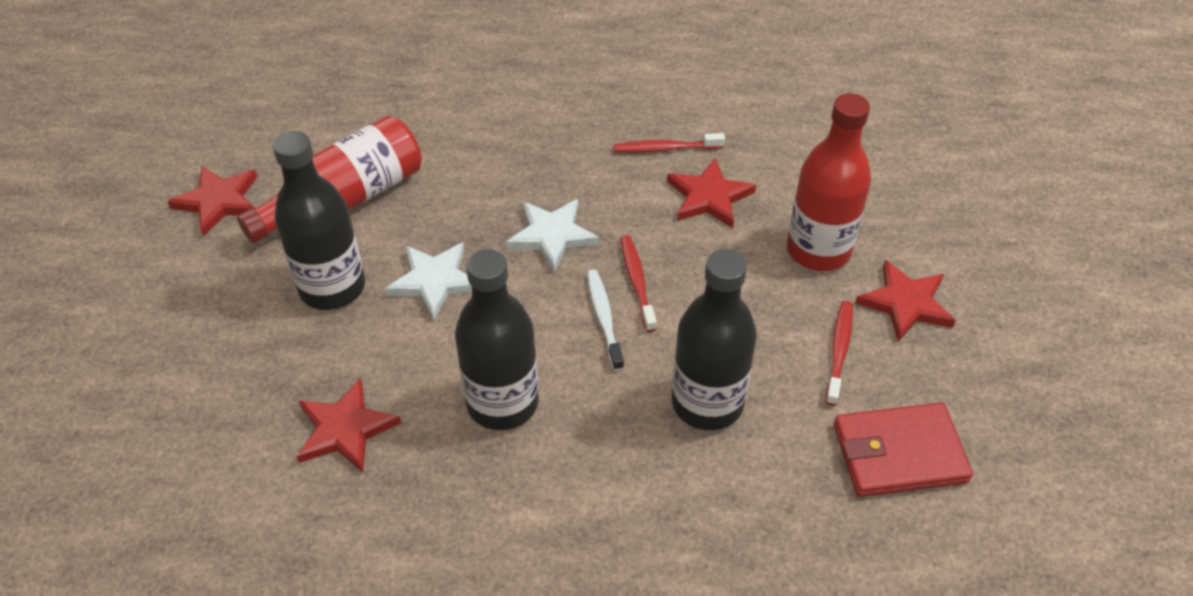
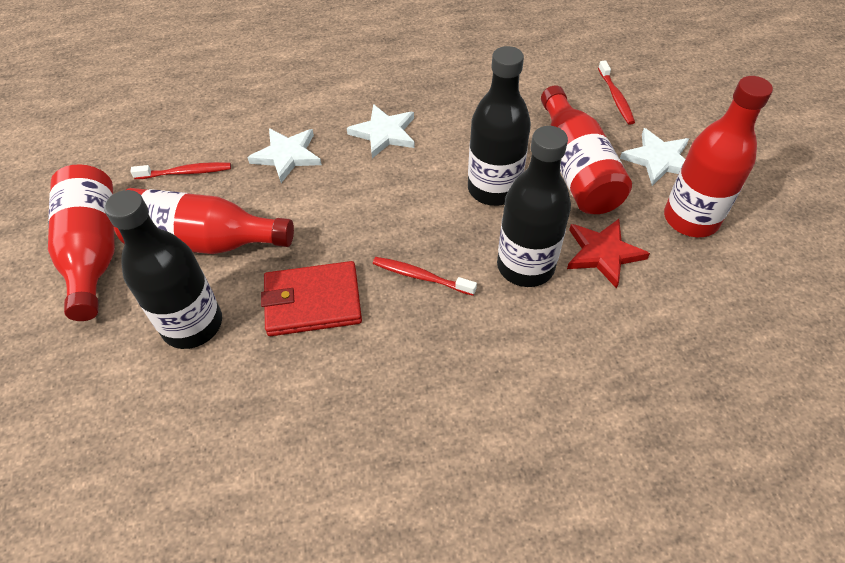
red bottle: [237,116,422,243] [787,93,871,271] = 2 -> [48,164,115,321] [113,188,294,254] [541,85,632,214] [664,76,773,237] = 4
red star: [168,166,257,236] [296,378,401,473] [667,158,756,228] [855,260,956,342] = 4 -> [567,219,650,289] = 1
white star: [385,243,472,320] [506,199,599,272] = 2 -> [247,128,322,183] [347,104,415,158] [620,128,689,186] = 3
white toothbrush: [587,269,624,371] = 1 -> none = 0

